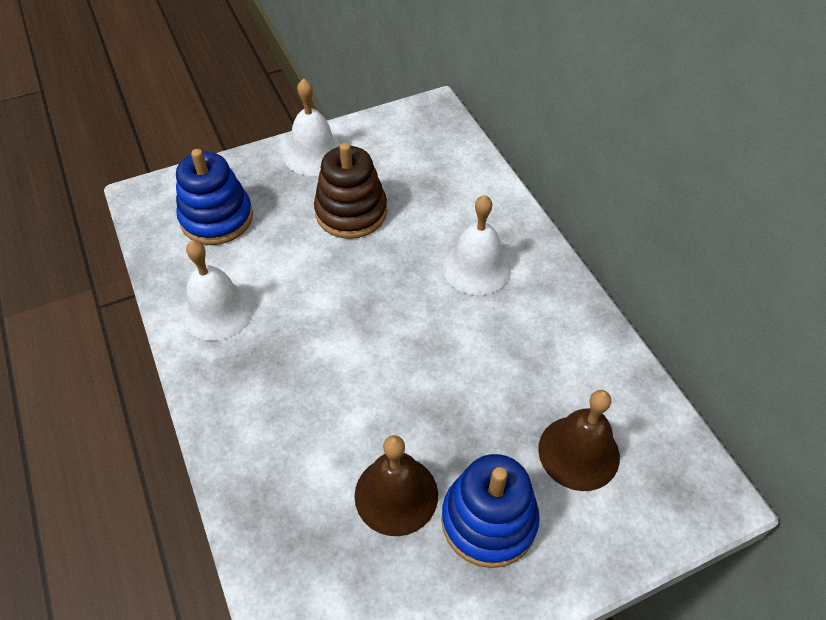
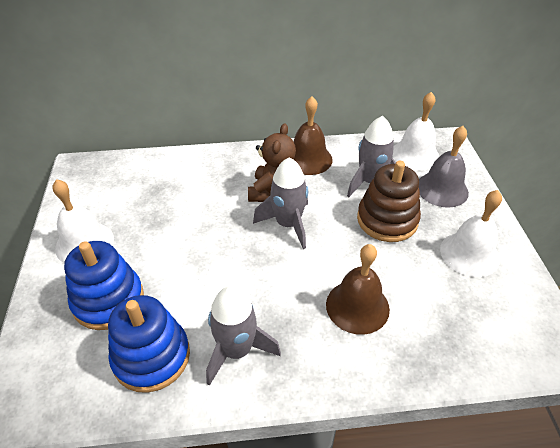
brown teddy bear: none = 0 -> [248,123,296,202] = 1
grey bell: none = 0 -> [419,126,469,208] = 1
grey rocket: none = 0 -> [206,286,281,386] [253,157,308,249] [347,116,396,197] = 3

